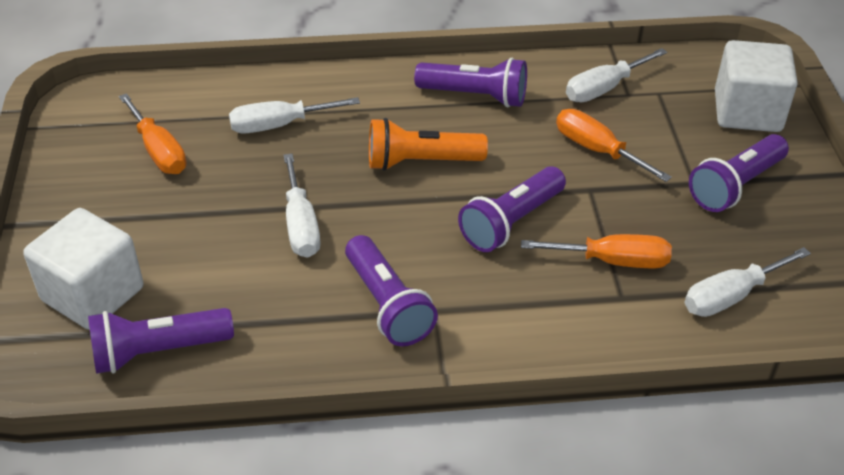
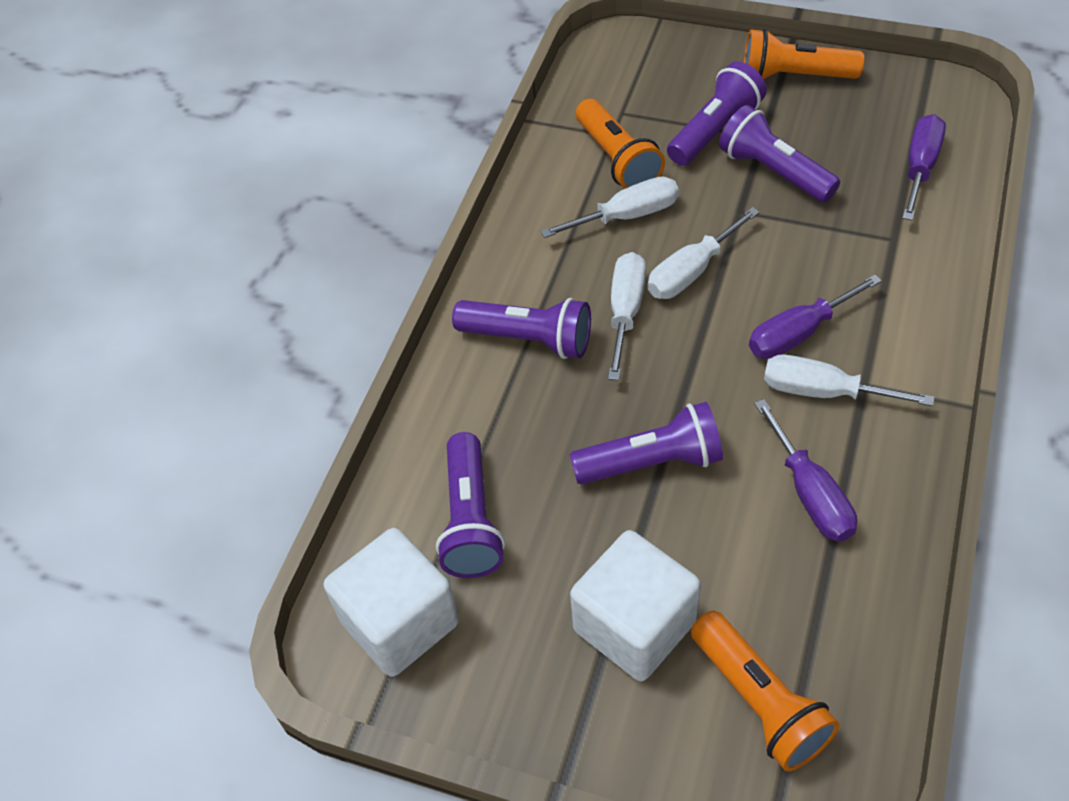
orange flashlight: [369,118,488,171] = 1 -> [576,99,665,189] [691,611,840,772] [743,29,864,79] = 3
orange screwdriver: [119,93,187,174] [521,234,672,268] [556,109,672,182] = 3 -> none = 0
purple screwdriver: none = 0 -> [749,274,882,359] [754,399,857,542] [902,114,946,220] = 3

